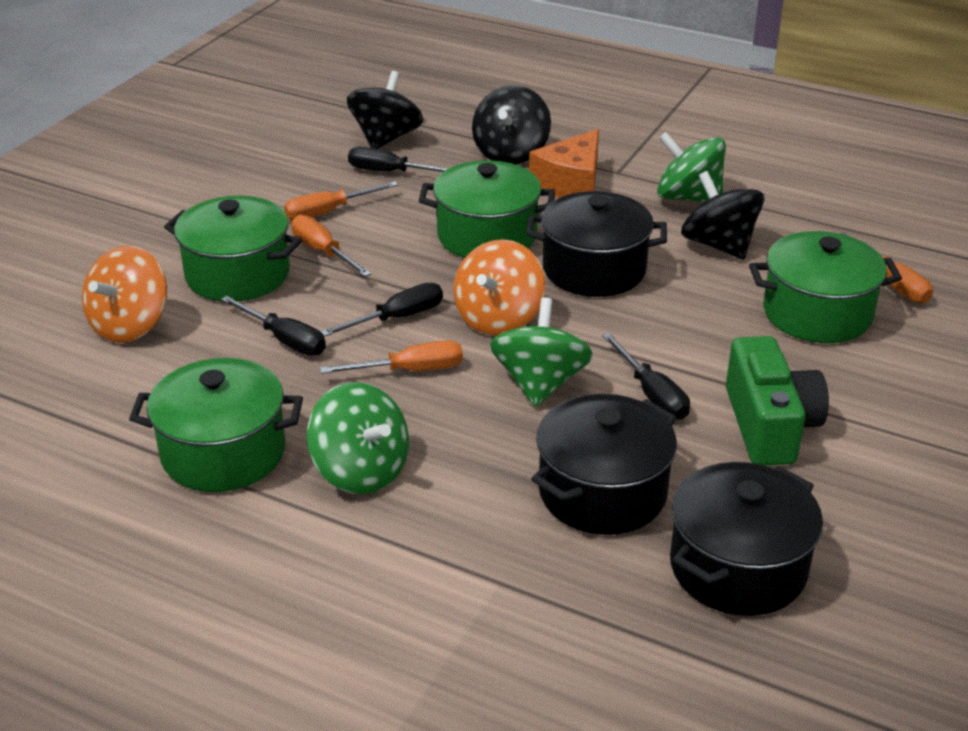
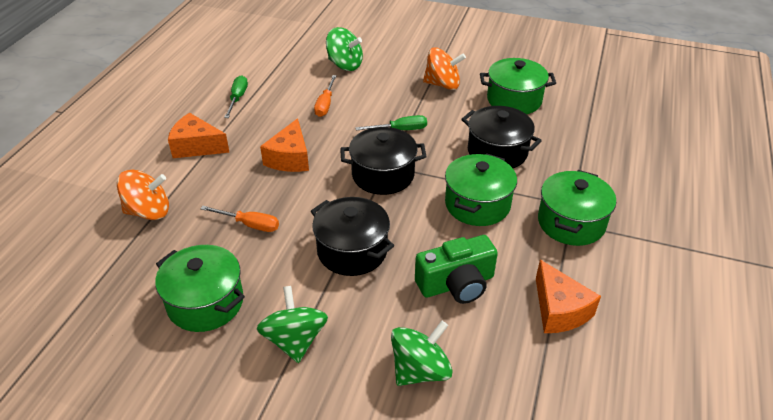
black screwdriver: [221,296,326,356] [321,283,443,337] [348,147,449,172] [602,333,690,420] = 4 -> none = 0
black spinning top: [347,71,423,149] [472,86,551,164] [681,171,765,260] = 3 -> none = 0
green screwdriver: none = 0 -> [224,75,248,118] [355,115,427,130] = 2
orange cheese: [529,129,599,198] = 1 -> [168,113,230,158] [260,118,309,172] [536,260,601,333] = 3
orange screwdriver: [284,181,398,220] [291,215,371,277] [320,340,463,374] [840,232,933,303] = 4 -> [200,206,279,232] [314,75,337,117] = 2

